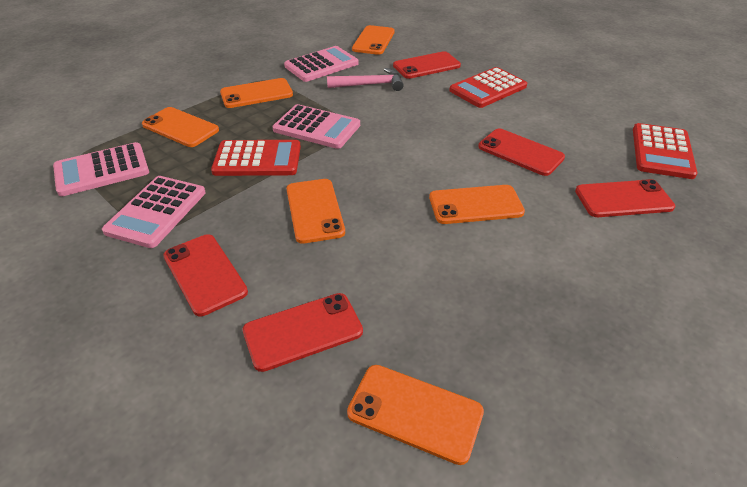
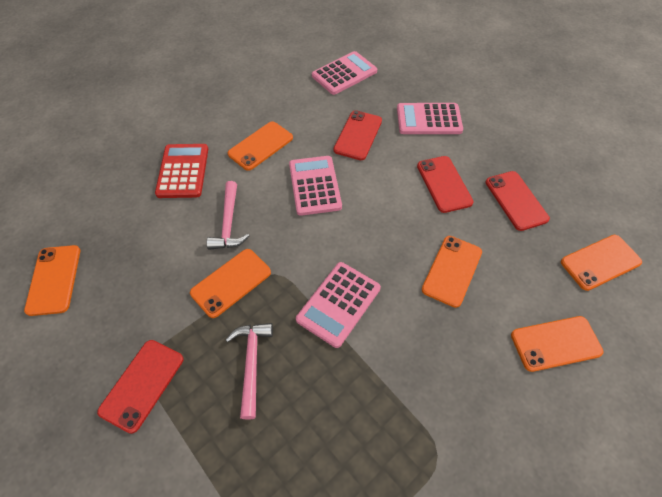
pink hammer: [327,68,404,91] = 1 -> [207,181,249,250] [225,323,273,420] = 2
red calculator: [211,140,301,176] [449,67,527,108] [633,123,698,179] = 3 -> [155,144,208,198] = 1
red phone: [163,234,248,316] [243,293,363,372] [393,51,461,79] [478,128,565,176] [575,179,675,217] = 5 -> [97,340,183,434] [334,110,382,160] [417,156,474,213] [485,171,550,231] = 4

